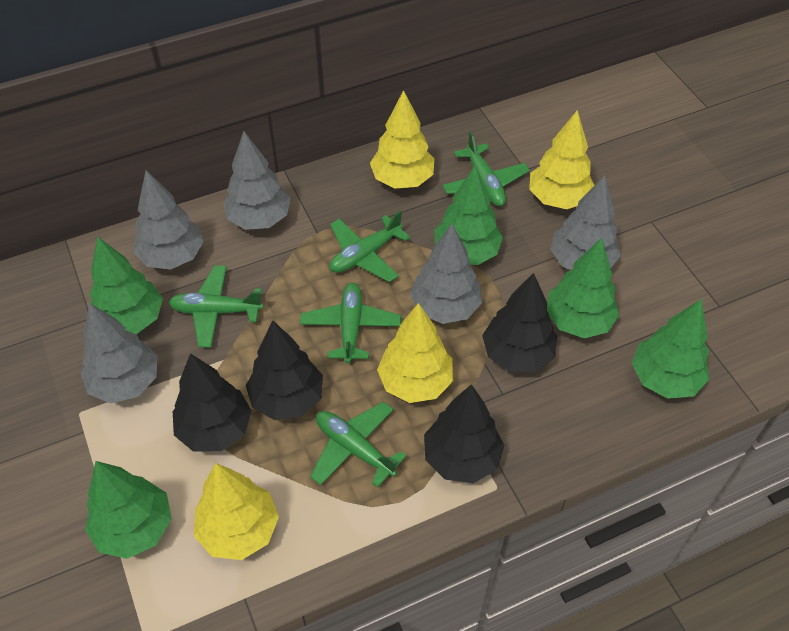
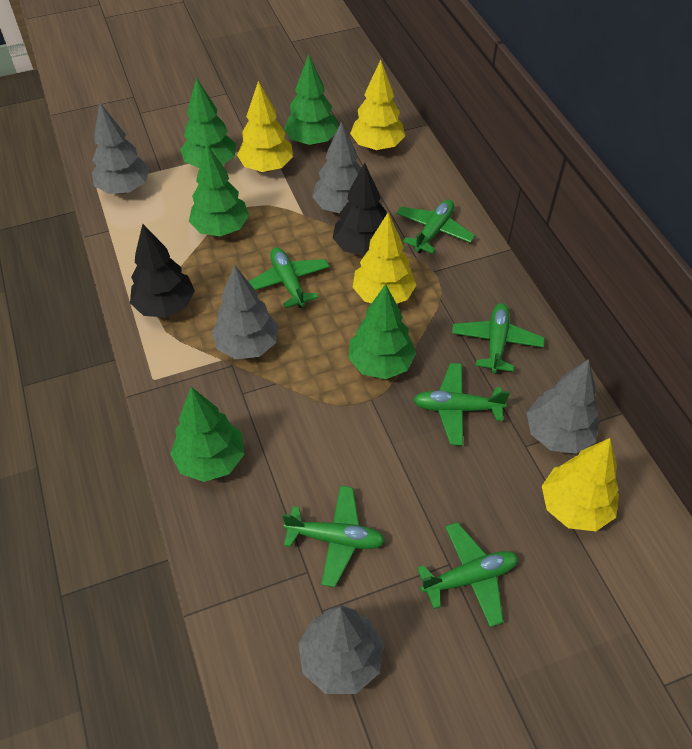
black tree: [173,353,252,451] [246,321,323,420] [424,384,504,483] [482,273,557,372] = 4 -> [130,224,195,317] [333,162,387,256] = 2
green plane: [168,265,263,348] [300,283,401,364] [310,401,407,488] [330,210,410,282] [442,132,530,206] = 5 -> [248,247,330,308] [282,486,385,587] [396,199,475,254] [413,363,510,446] [417,522,518,627] [452,303,545,373] = 6

